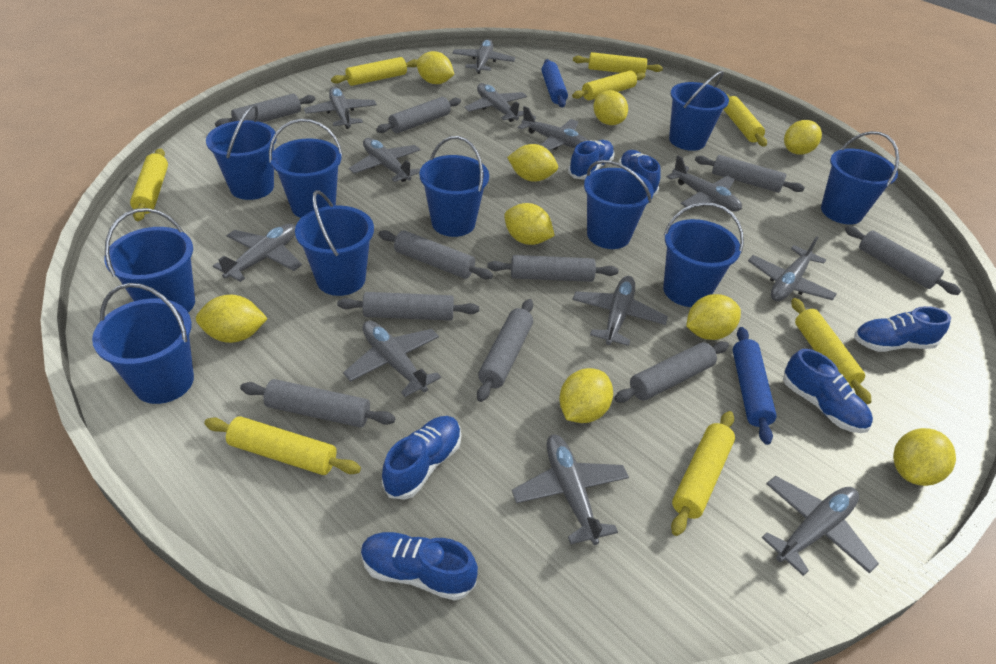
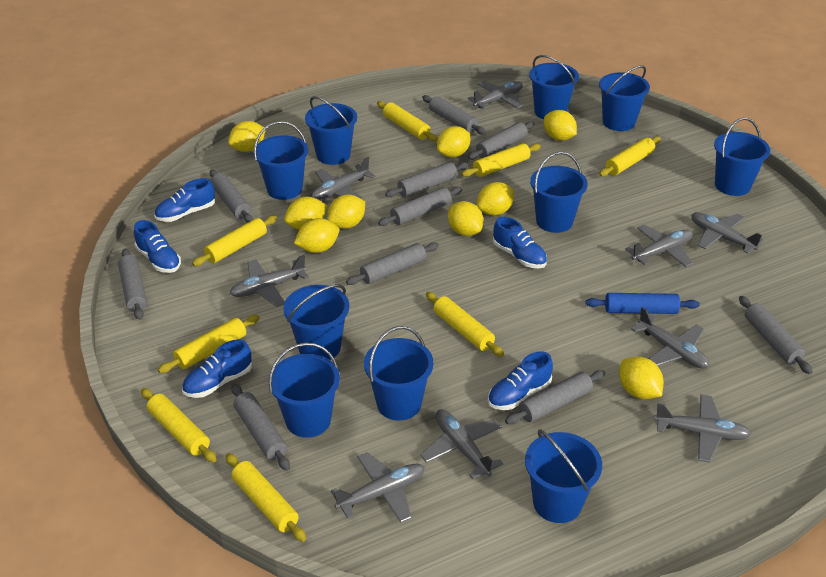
blue rolling pin: [542,59,568,108] [733,327,777,445] = 2 -> [586,293,700,314] = 1
blue shoe: [361,532,478,601] [382,416,461,500] [568,140,615,180] [618,150,661,195] [783,349,873,433] [854,306,951,352] = 6 -> [134,220,181,273] [154,178,215,222] [182,339,252,398] [488,351,553,410] [493,217,547,268] = 5
grey plane: [213,223,302,282] [304,87,377,129] [343,321,441,397] [349,138,421,182] [452,39,515,74] [464,83,527,122] [512,435,629,545] [518,106,588,150] [572,276,668,346] [667,156,742,211] [748,236,837,301] [762,476,879,576] = 12 -> [230,255,309,307] [311,157,375,200] [331,452,425,523] [420,409,503,479] [468,81,523,109] [625,225,693,267] [631,307,709,369] [654,394,751,463] [691,212,763,254] = 9

